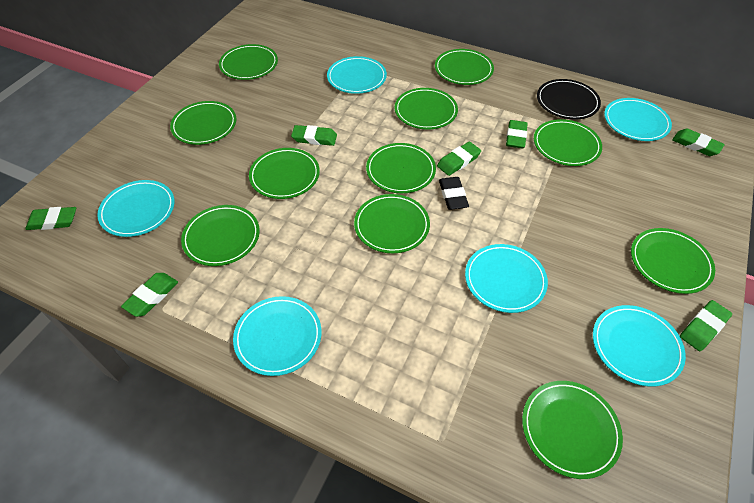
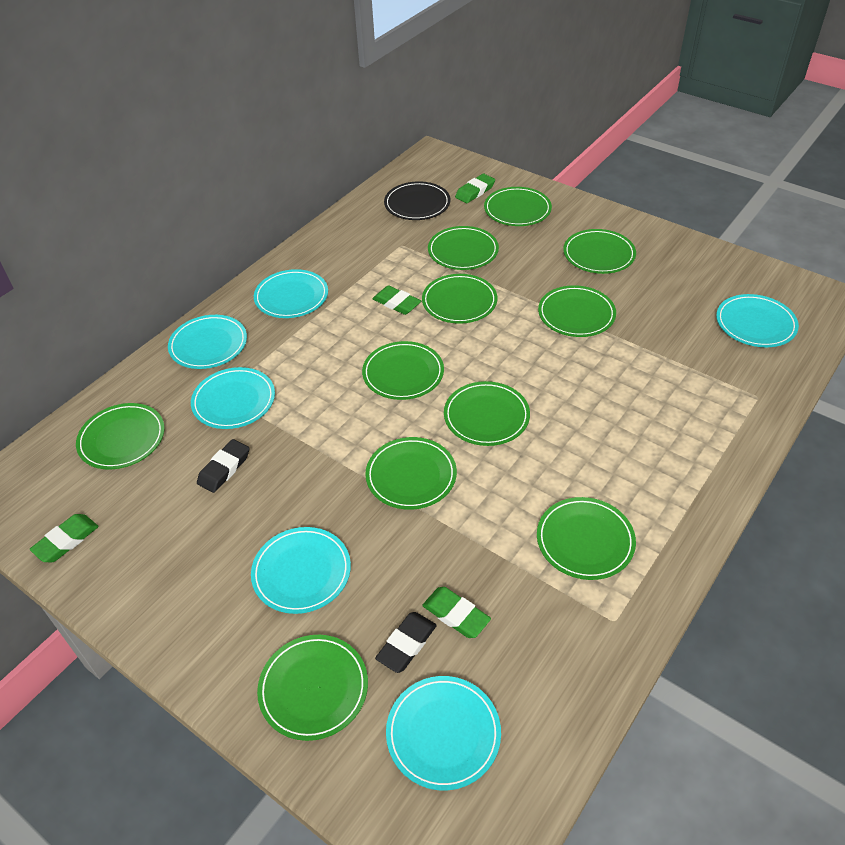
black eraser: [439,177,469,210] = 1 -> [197,439,249,493] [375,612,437,673] = 2
green eraser: [25,207,76,230] [121,273,178,317] [291,125,337,146] [437,141,481,176] [506,120,528,149] [672,129,725,156] [680,300,732,351] = 7 -> [29,514,99,562] [373,285,421,315] [422,587,491,638] [455,174,495,203] = 4

